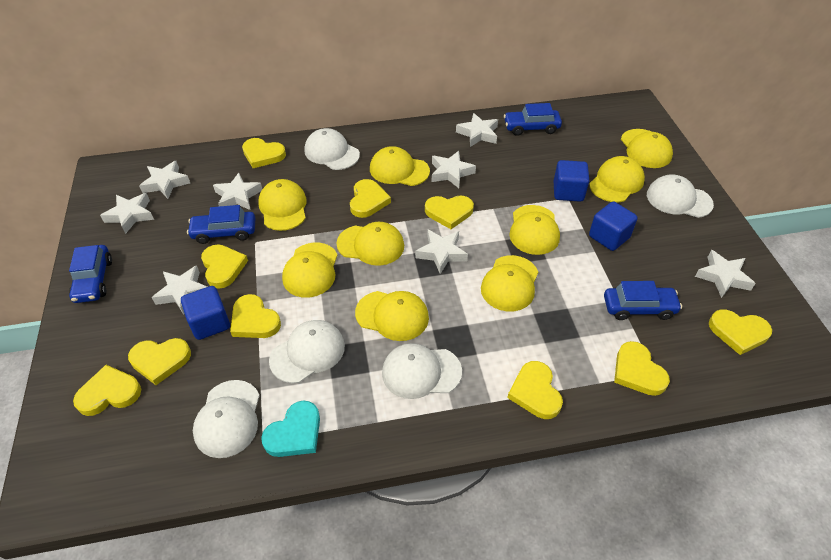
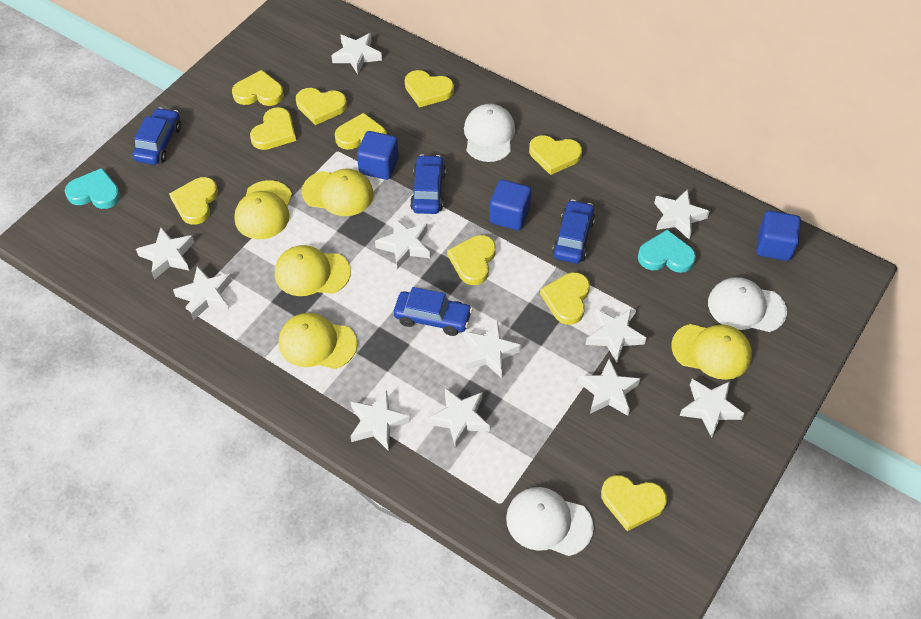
turquoise heart: [261,400,320,457] = 1 -> [65,168,121,209] [638,230,696,273] = 2
white cap: [193,380,260,458] [269,320,345,383] [304,128,360,170] [382,343,462,399] [647,174,714,218] = 5 -> [464,104,515,162] [506,487,594,556] [708,277,787,332] = 3
white star: [100,193,154,234] [139,161,190,199] [152,265,207,315] [213,173,262,210] [415,230,468,274] [432,151,476,188] [456,113,498,147] [695,250,756,298] = 8 -> [136,227,195,279] [173,266,232,320] [331,33,382,74] [350,390,411,451] [375,218,430,269] [428,388,490,448] [463,321,522,378] [578,359,640,416] [585,309,646,363] [654,189,710,239] [679,379,744,438] = 11
yellow cap: [258,179,307,231] [282,243,337,298] [336,222,404,266] [355,291,429,341] [370,146,430,186] [481,255,538,311] [509,205,560,255] [589,156,645,202] [621,129,673,168] = 9 -> [234,180,292,239] [275,245,351,296] [279,313,357,369] [302,169,374,216] [671,324,752,380] = 5

